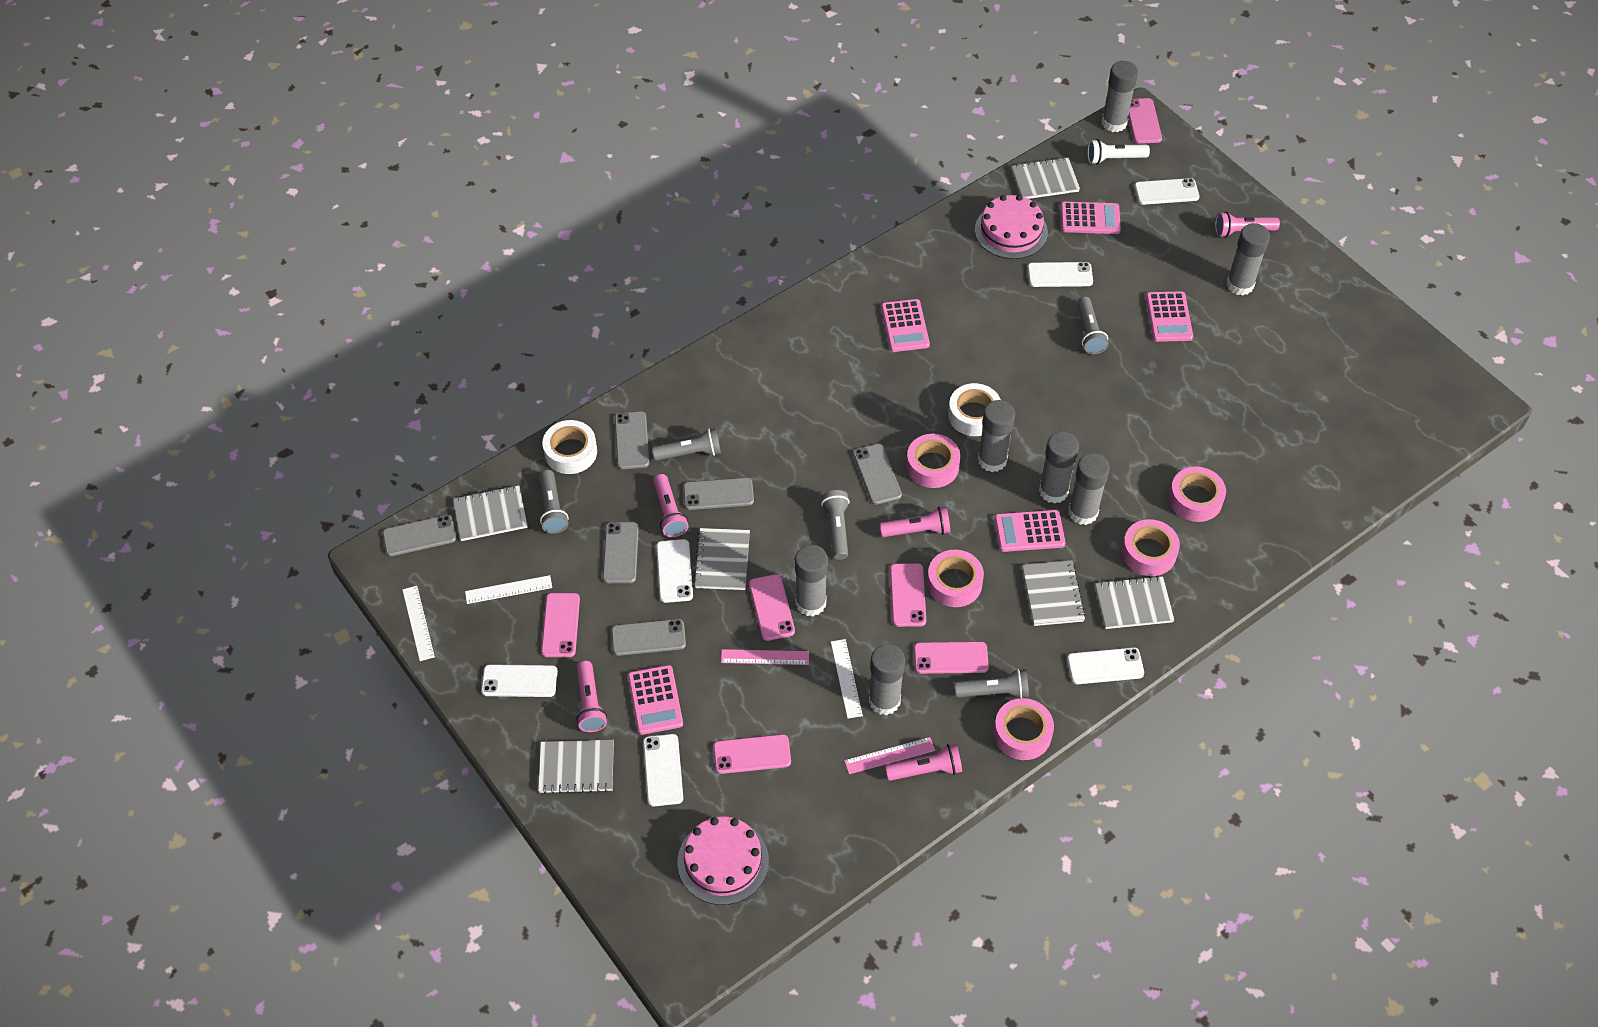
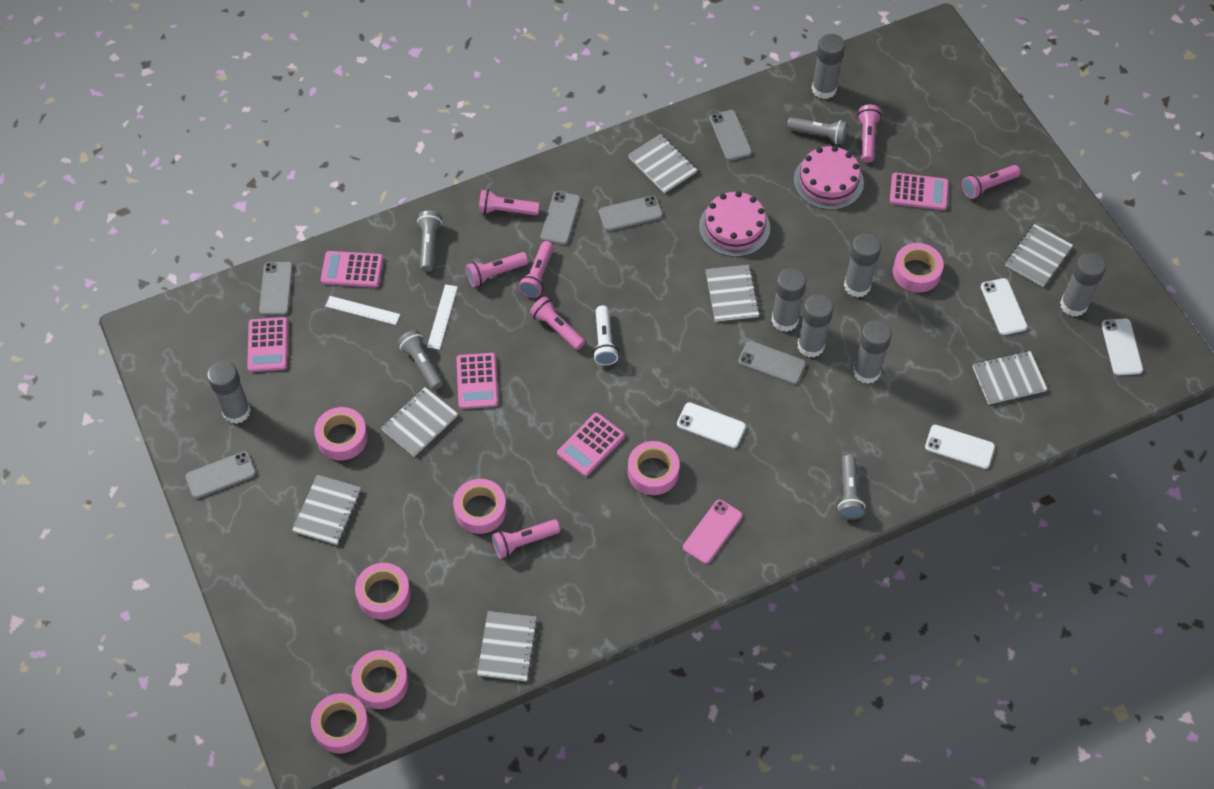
grey flashlight: [540,470,569,534] [652,428,721,461] [821,490,850,560] [954,669,1029,698] [1077,296,1109,354] = 5 -> [397,330,443,390] [417,211,442,272] [787,117,847,145] [838,454,865,520] = 4
grey notebook: [453,485,527,541] [538,740,614,794] [693,528,750,590] [1012,157,1080,199] [1022,560,1086,626] [1095,576,1174,629] = 6 -> [292,475,361,545] [381,387,458,457] [477,611,538,681] [628,134,697,193] [706,265,760,322] [973,351,1047,404] [1005,224,1073,287] = 7
pink flashlight: [576,661,607,732] [653,474,689,537] [880,507,950,537] [885,744,962,781] [1215,212,1280,238] = 5 -> [466,252,528,287] [479,190,540,215] [492,519,560,559] [518,241,554,298] [530,296,585,350] [857,105,882,163] [962,165,1020,199] = 7
pink phone: [541,593,580,657] [713,734,791,774] [749,574,795,641] [890,563,926,627] [914,642,989,674] [1128,98,1162,144] = 6 -> [683,500,742,564] = 1
pink ruler: [721,649,809,665] [844,737,935,774] = 2 -> none = 0
pink tape: [906,434,960,488] [927,550,984,607] [994,698,1054,760] [1122,519,1180,576] [1169,467,1226,522] = 5 -> [311,693,369,754] [314,407,368,460] [351,650,409,709] [355,563,411,620] [453,479,506,534] [628,441,680,495] [893,243,944,293] = 7
white phone: [481,664,558,697] [643,734,683,806] [656,539,693,603] [1027,262,1093,287] [1067,647,1144,684] [1134,178,1199,205] = 6 -> [677,402,746,448] [925,425,995,469] [981,278,1028,335] [1101,319,1143,375] = 4
white ruler: [402,586,435,661] [465,575,552,604] [831,639,863,719] = 3 -> [325,296,400,325] [427,284,458,350] = 2
white tape: [542,420,597,474] [948,383,1001,436] = 2 -> none = 0

